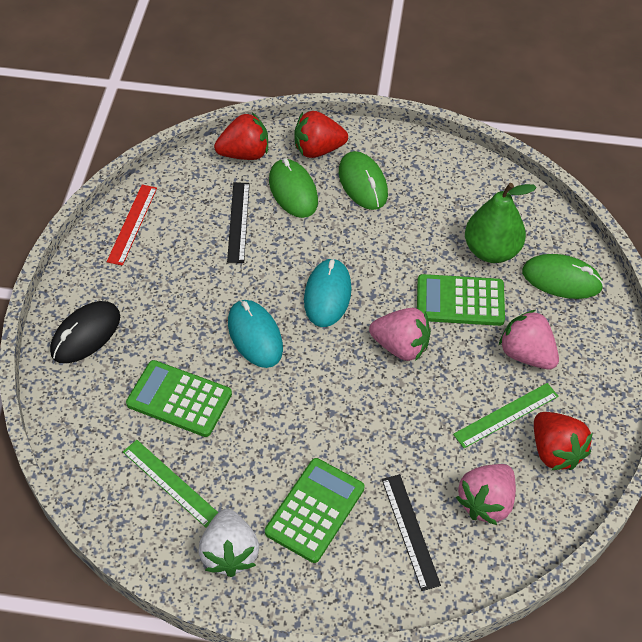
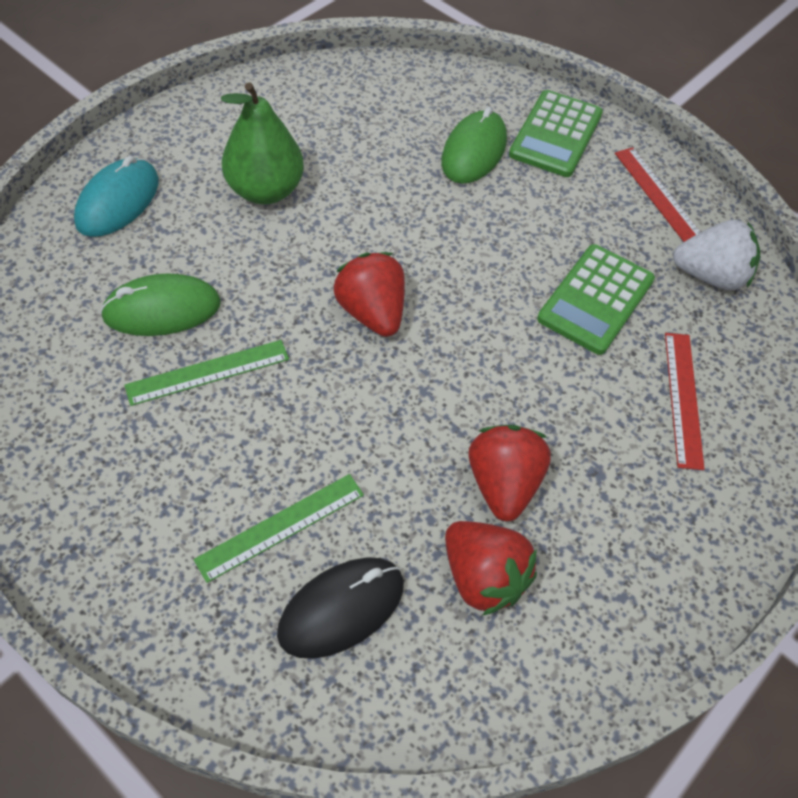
black ruler: [227,183,250,263] [382,474,441,591] = 2 -> none = 0
green calculator: [126,360,232,437] [265,458,364,563] [417,274,505,326] = 3 -> [509,90,603,177] [537,244,655,355] = 2
green mouse: [269,158,318,218] [339,151,388,210] [522,254,604,299] = 3 -> [100,274,221,336] [441,107,507,184] = 2
pink strawberry: [369,308,431,361] [456,464,516,525] [499,310,559,369] = 3 -> none = 0
red ruler: [107,185,157,266] = 1 -> [615,147,700,242] [665,333,704,470] = 2
turquoise mouse: [228,300,283,368] [304,258,352,327] = 2 -> [74,156,159,237] = 1

